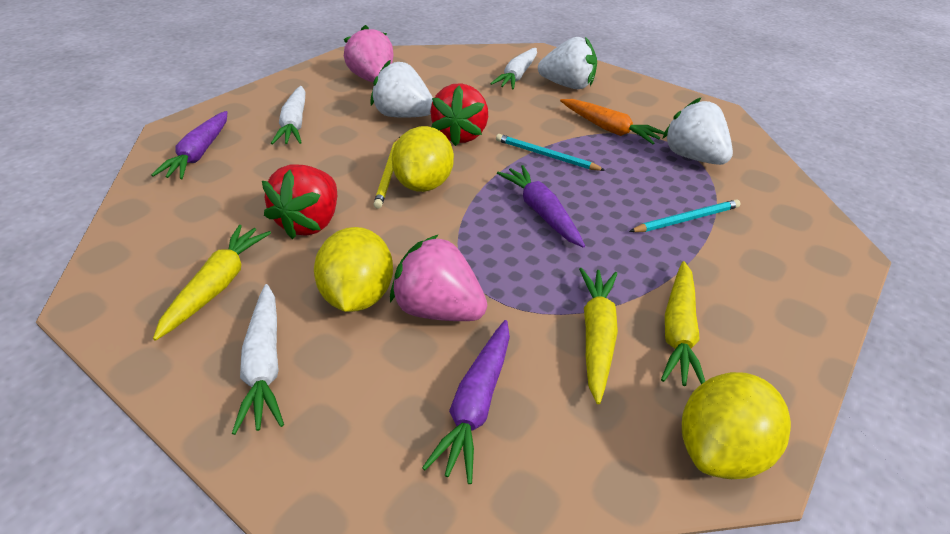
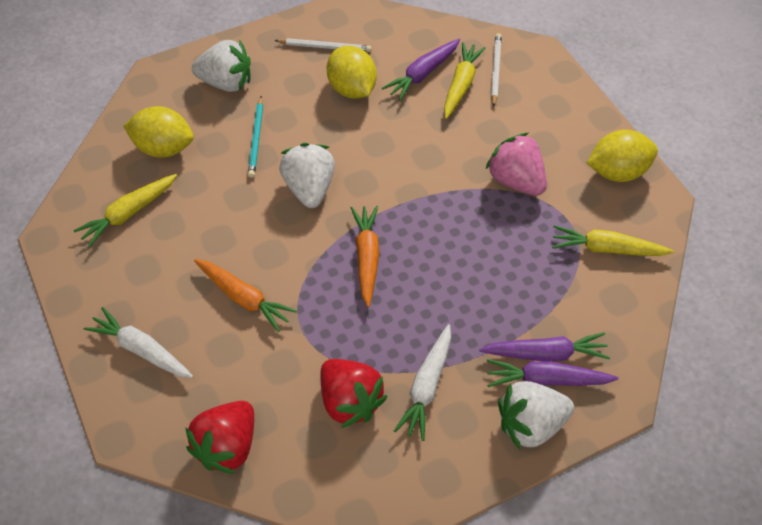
orange carrot: [560,99,665,144] = 1 -> [194,259,297,332] [351,206,379,307] = 2
pink strawberry: [344,25,394,82] [390,234,487,321] = 2 -> [485,133,547,196] = 1
turquoise pencil: [496,134,606,171] [629,199,741,232] = 2 -> [248,96,263,178] = 1
white carrot: [232,284,284,435] [271,86,305,144] [490,48,537,89] = 3 -> [83,307,193,378] [394,324,451,441] = 2
white pencil: none = 0 -> [274,38,372,52] [491,33,502,107] = 2
yellow pencil: [373,137,400,209] = 1 -> none = 0

